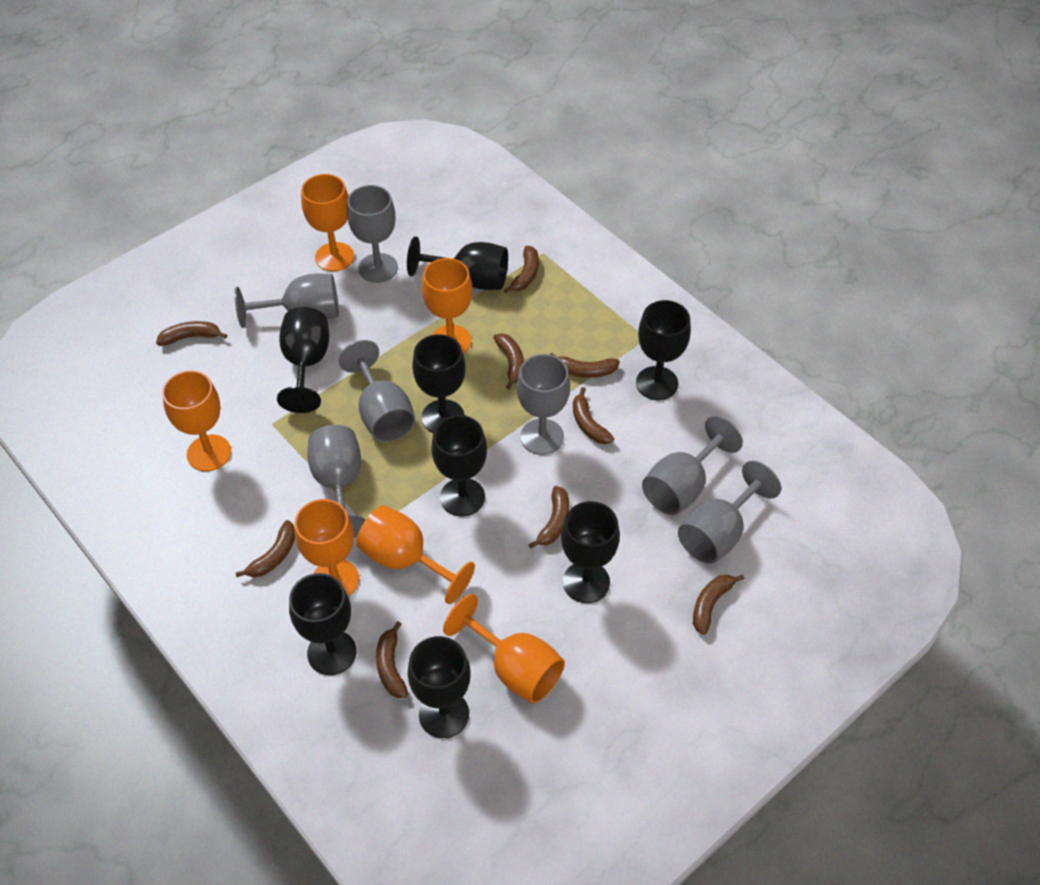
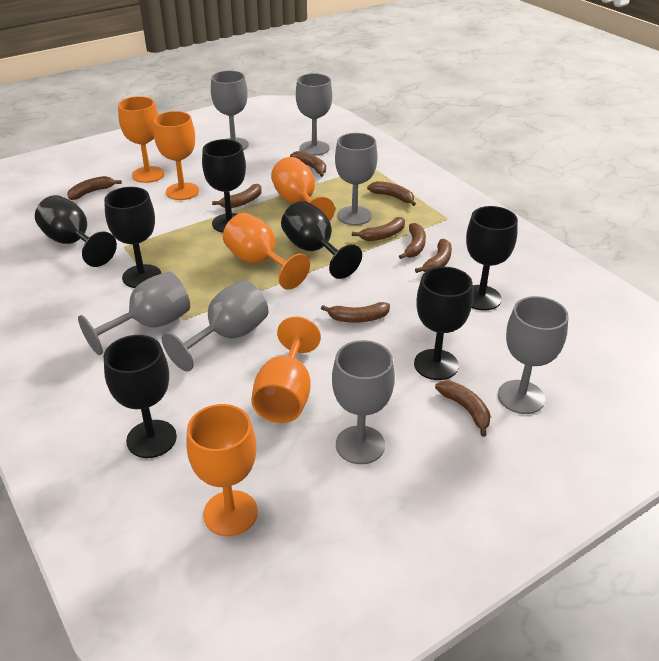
black goblet: [277,307,329,413] [289,573,356,675] [407,236,508,290] [408,636,471,738] [412,334,466,433] [431,415,487,517] [561,501,620,603] [636,300,691,400] = 8 -> [35,195,117,267] [104,187,161,288] [104,335,177,458] [202,139,246,233] [281,201,362,279] [414,267,473,380] [466,206,518,311] = 7

